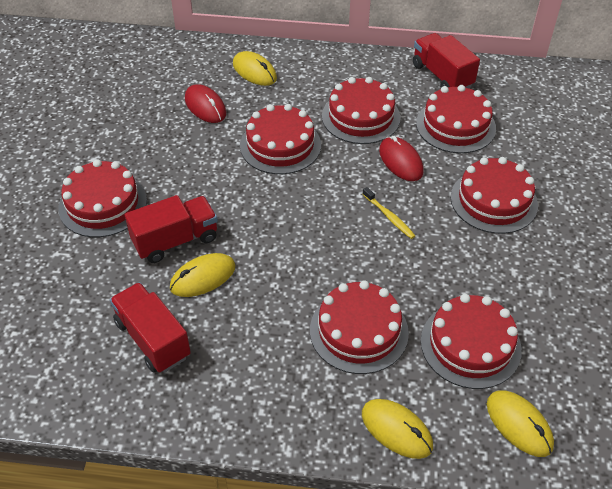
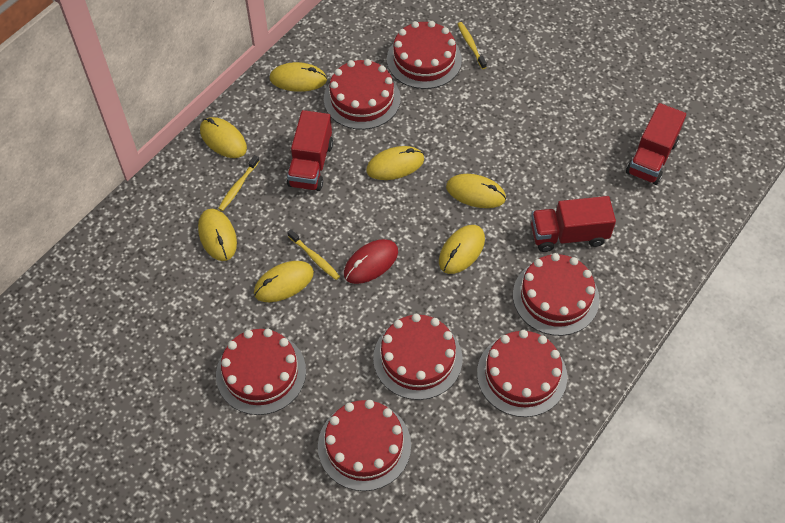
red mouse: [185,84,226,123] [379,136,424,181] = 2 -> [344,239,398,284] = 1
yellow mouse: [170,253,236,297] [233,51,277,86] [362,399,433,459] [487,390,554,457] = 4 -> [198,209,237,261] [200,117,247,158] [254,261,314,302] [270,62,327,92] [366,146,424,180] [439,225,485,274] [446,174,506,208] = 7
yellow toothbrush: [363,187,415,239] = 1 -> [218,155,259,211] [287,229,340,280] [458,22,487,69] = 3

